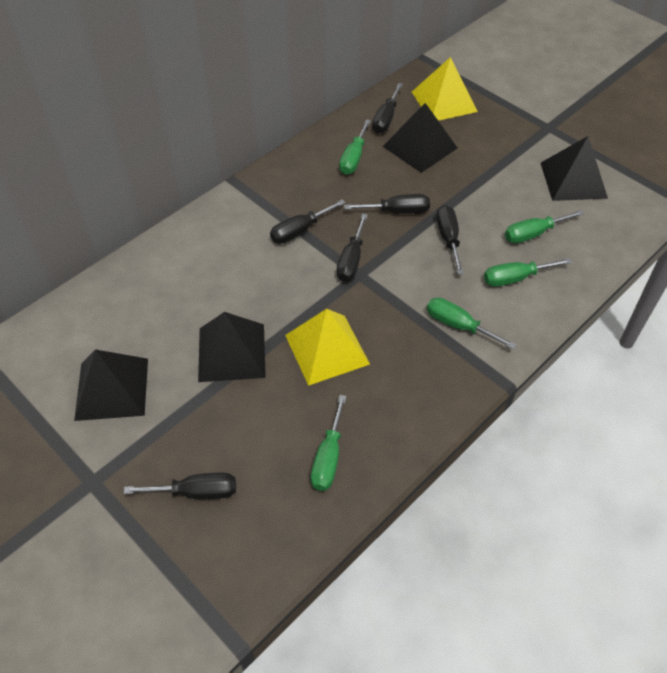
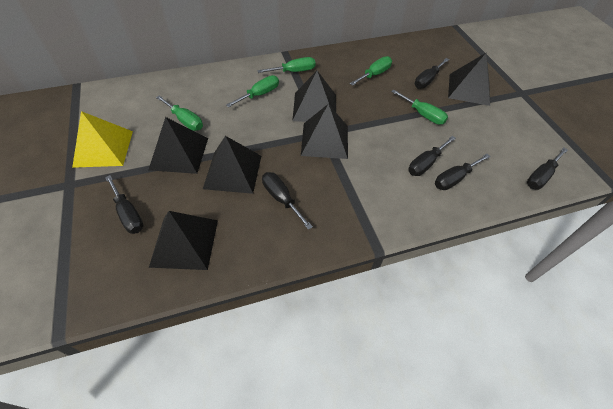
black pyramid: [74,349,148,421] [198,312,266,382] [382,103,457,173] [541,136,608,201] = 4 -> [149,117,208,174] [149,211,218,270] [203,136,261,194] [292,71,336,122] [301,104,348,159] [448,53,490,106] = 6
yellow pyramid: [285,309,370,386] [412,57,478,121] = 2 -> [72,111,133,168] = 1

